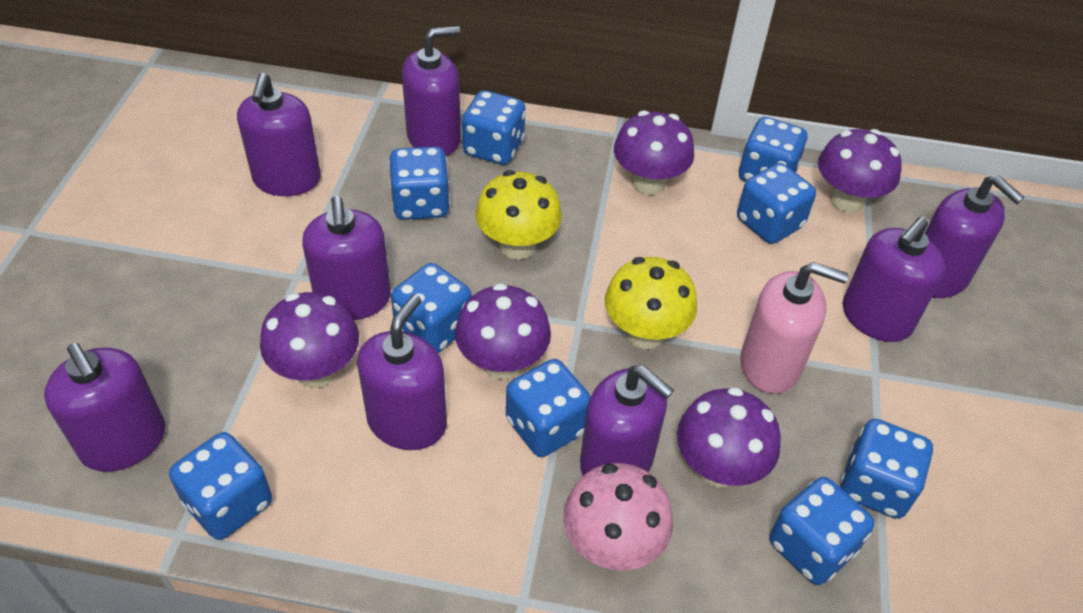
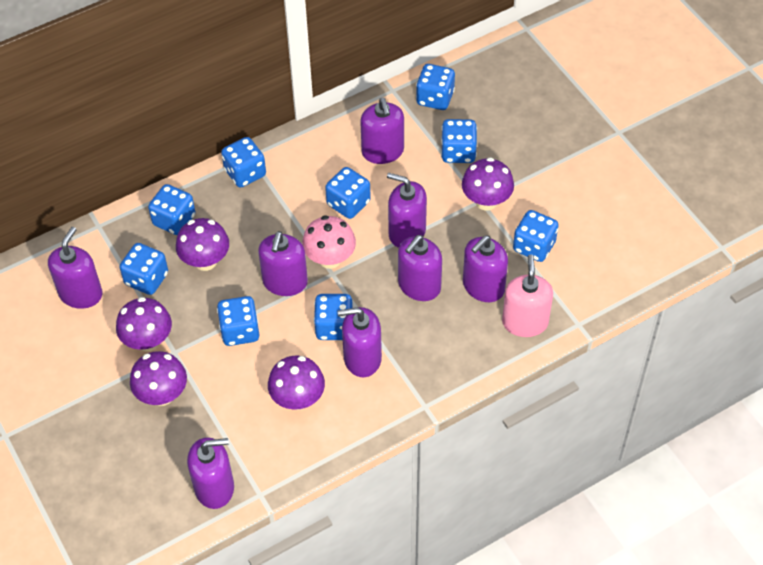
yellow mushroom: [475,170,562,260] [605,257,697,349] = 2 -> none = 0

